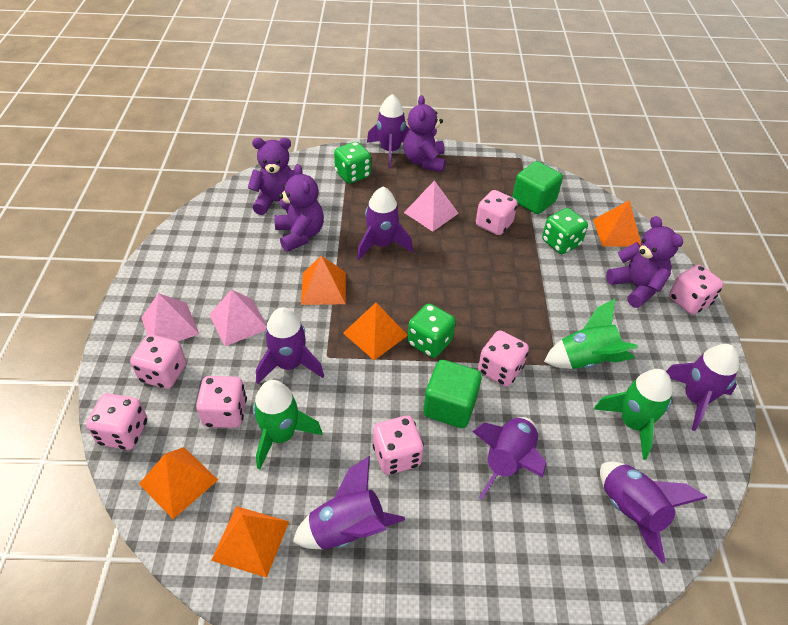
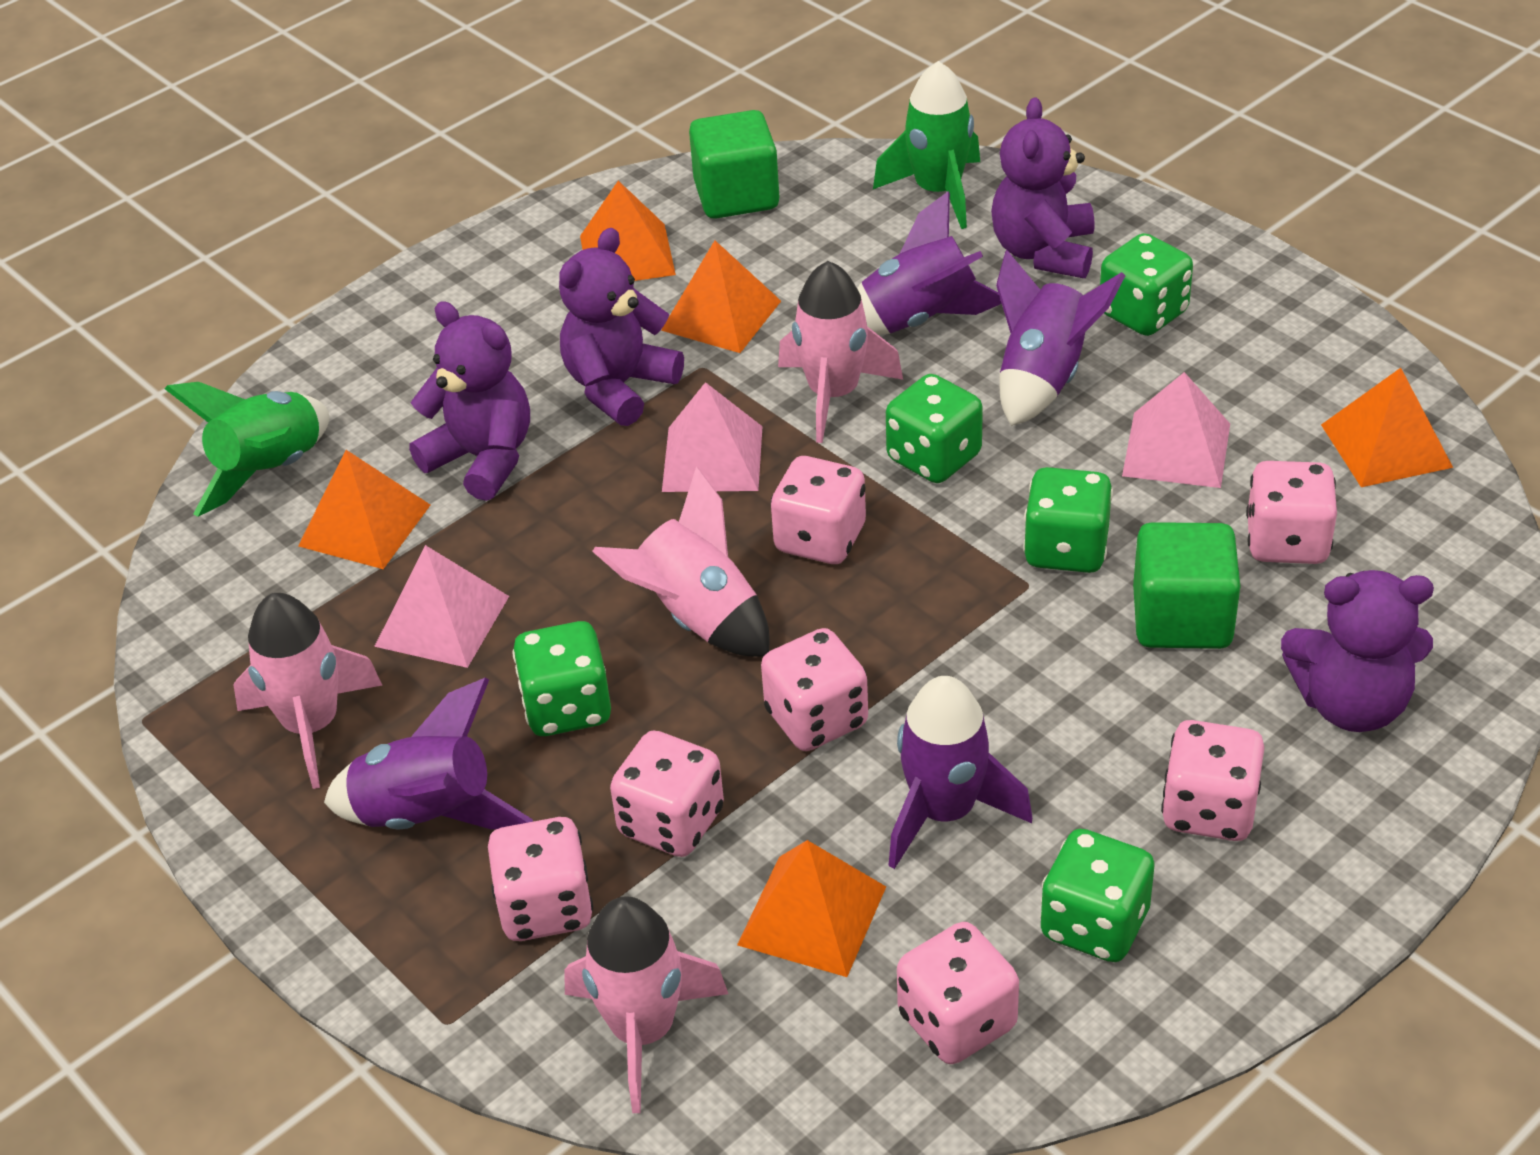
green dice: [334,142,371,184] [408,304,456,358] [542,208,588,254] = 3 -> [512,621,611,736] [886,374,983,483] [1023,467,1113,573] [1040,829,1155,962] [1100,233,1193,336] = 5
green rocket: [253,380,322,470] [544,299,638,369] [594,369,673,460] = 3 -> [164,382,329,517] [873,61,980,229] = 2
pink rocket: none = 0 -> [233,593,382,789] [564,896,728,1113] [592,466,769,656] [778,261,903,443] = 4
purple rocket: [256,307,324,384] [293,456,405,549] [357,187,413,260] [367,94,410,168] [472,417,546,500] [600,462,707,563] [666,344,739,431] = 7 -> [324,678,533,830] [857,191,1002,335] [888,676,1032,869] [996,250,1126,426] = 4

